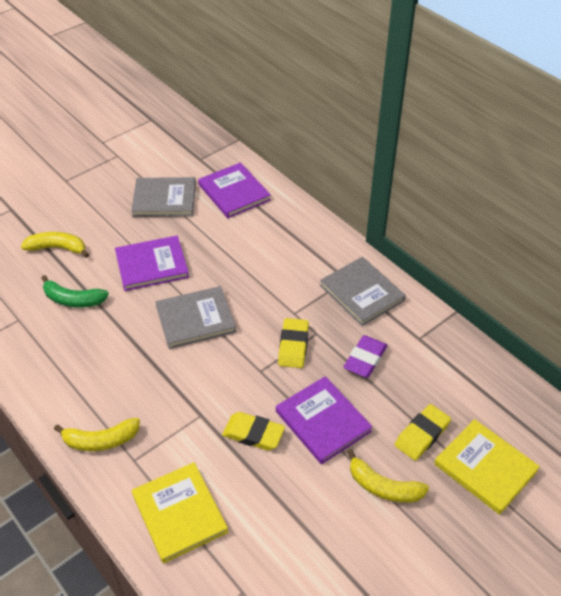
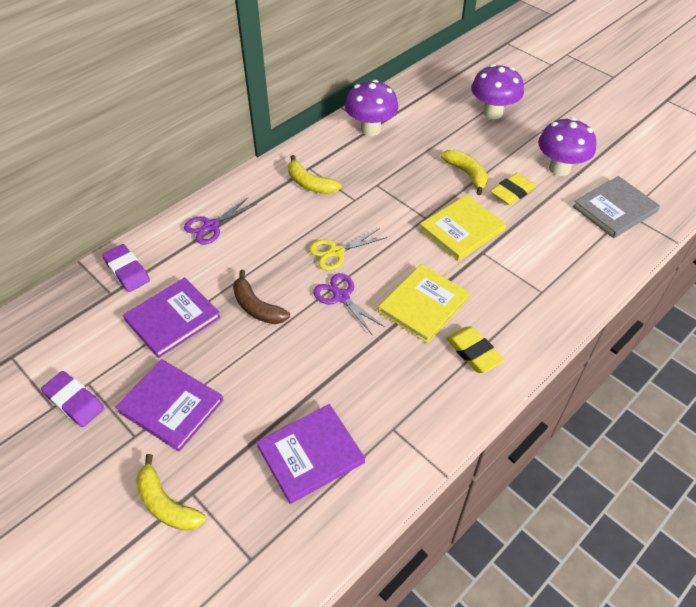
brown banana: none = 0 -> [233,270,290,324] = 1
green banana: [41,275,109,307] = 1 -> none = 0
grey book: [131,177,196,217] [156,286,236,349] [320,257,406,326] = 3 -> [573,176,660,238] = 1
purple eraser: [344,335,387,378] = 1 -> [41,371,104,427] [102,244,150,292] = 2
purple mushroom: none = 0 -> [345,80,398,136] [471,64,524,119] [538,118,596,176] = 3
purple scissors: none = 0 -> [184,198,257,245] [313,273,385,334] = 2
yellow eraser: [222,412,285,450] [278,318,309,368] [395,404,451,461] = 3 -> [446,326,504,373] [490,173,536,205] = 2
yellow scissors: none = 0 -> [309,228,387,270] = 1

